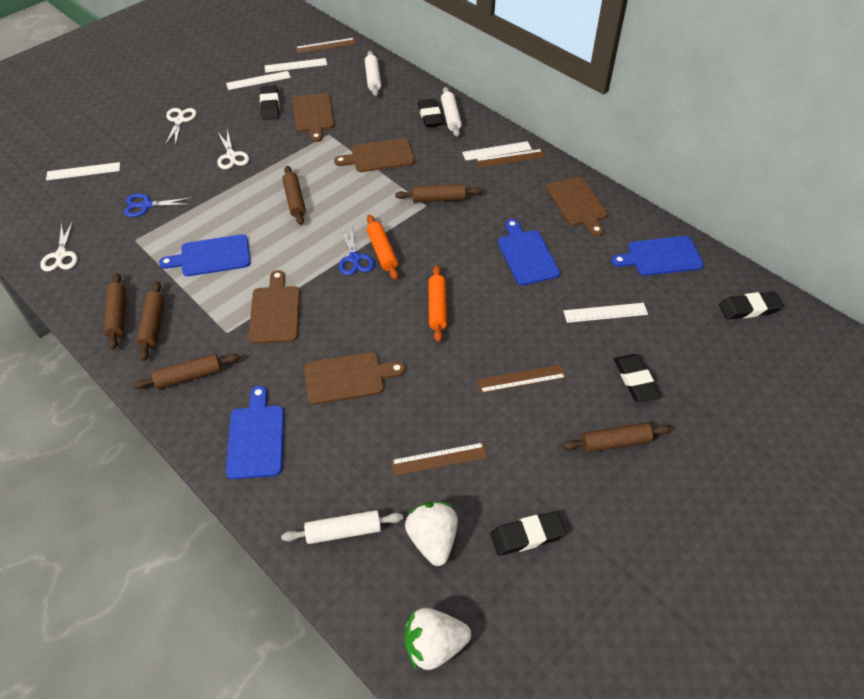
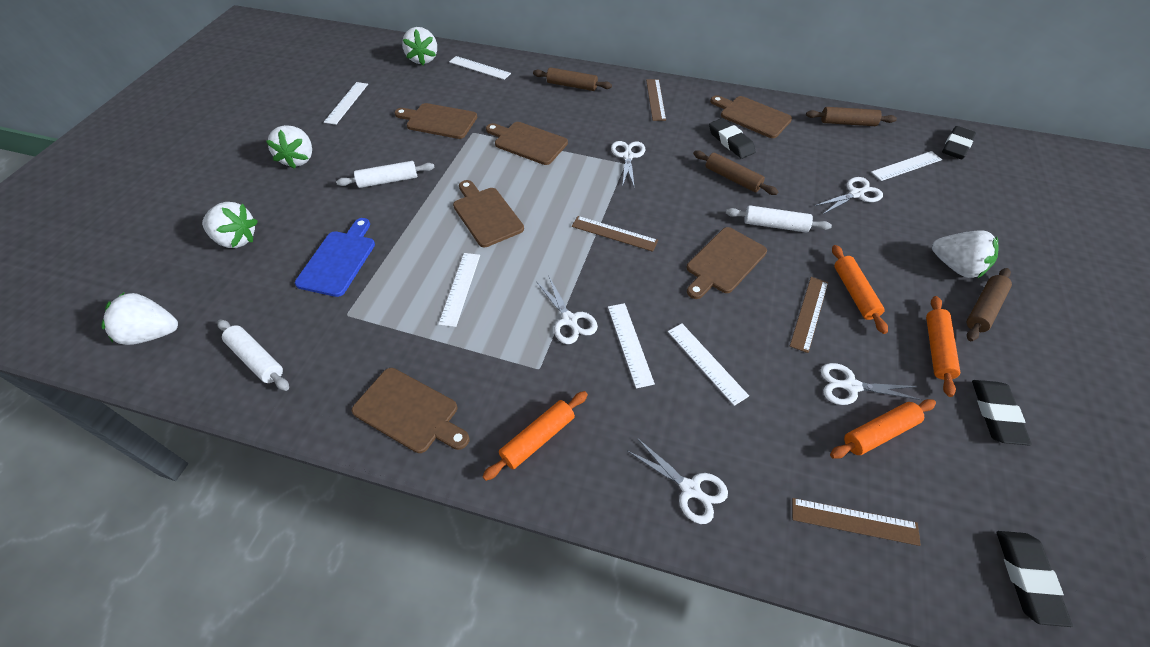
black eraser: [260,85,280,120] [418,99,443,127] [490,511,566,556] [614,354,661,402] [719,292,783,320] = 5 -> [709,118,755,159] [942,126,976,159] [972,380,1032,445] [997,531,1073,627] = 4
blue cutting board: [159,234,250,276] [226,386,284,479] [498,219,560,285] [611,236,704,276] = 4 -> [295,218,375,297] = 1
blue scissors: [124,194,193,217] [339,224,374,275] = 2 -> none = 0
brown cutting board: [248,270,300,344] [293,93,334,142] [304,352,405,405] [334,138,415,172] [546,177,608,237] = 5 -> [352,368,469,453] [395,103,477,139] [453,180,524,247] [486,122,568,165] [687,227,767,299] [710,95,792,138] = 6
brown rolling pin: [104,273,126,350] [132,354,239,389] [137,281,164,361] [282,166,306,225] [395,184,483,202] [562,422,671,453] = 6 -> [533,67,612,91] [693,150,778,195] [806,107,897,126] [966,268,1012,341] = 4
orange rolling pin: [367,214,398,280] [428,265,447,342] = 2 -> [482,391,588,481] [830,399,936,459] [832,245,888,334] [926,296,960,397] = 4
white ruler: [46,162,120,180] [226,71,291,90] [264,58,327,72] [462,141,532,161] [564,303,648,323] = 5 -> [324,82,368,125] [438,253,480,327] [449,56,511,80] [608,303,655,388] [668,323,749,406] [871,151,942,181] = 6
white scissors: [40,221,77,271] [165,108,197,146] [217,129,249,169] = 3 -> [536,277,598,344] [611,141,645,188] [628,438,728,524] [814,177,883,214] [821,363,922,405] = 5
white strawberry: [405,502,458,566] [405,608,471,670] = 2 -> [101,293,178,345] [202,202,258,248] [266,125,312,169] [402,27,437,65] [932,230,999,278] = 5

